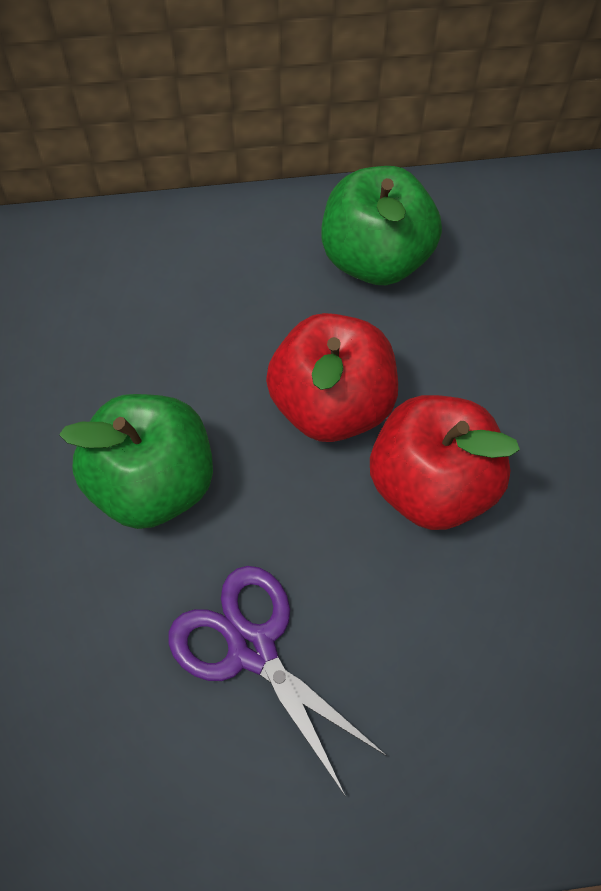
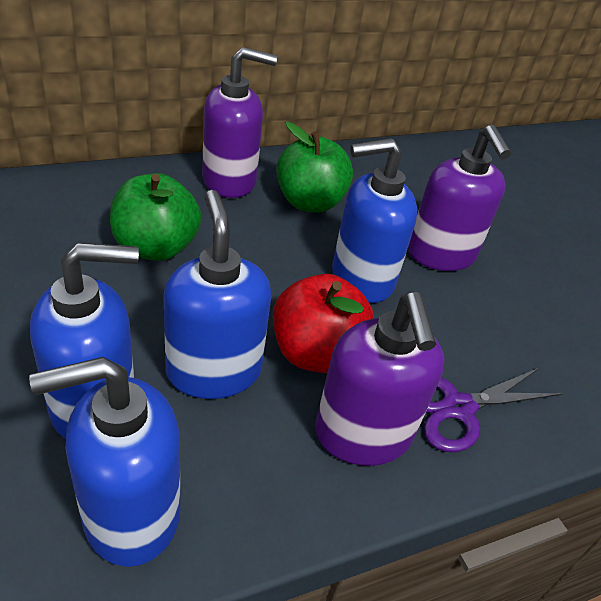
blue soap dispenser: none = 0 -> [29,357,180,567] [30,243,139,439] [164,190,271,399] [332,138,417,303] = 4
purple soap dispenser: none = 0 -> [202,47,277,198] [315,292,445,466] [408,124,511,271] = 3
red apple: [266,313,398,442] [370,395,520,530] = 2 -> [273,274,374,373] = 1

